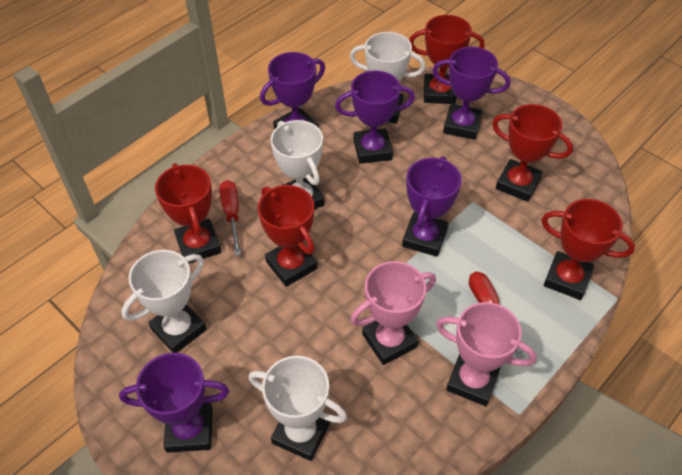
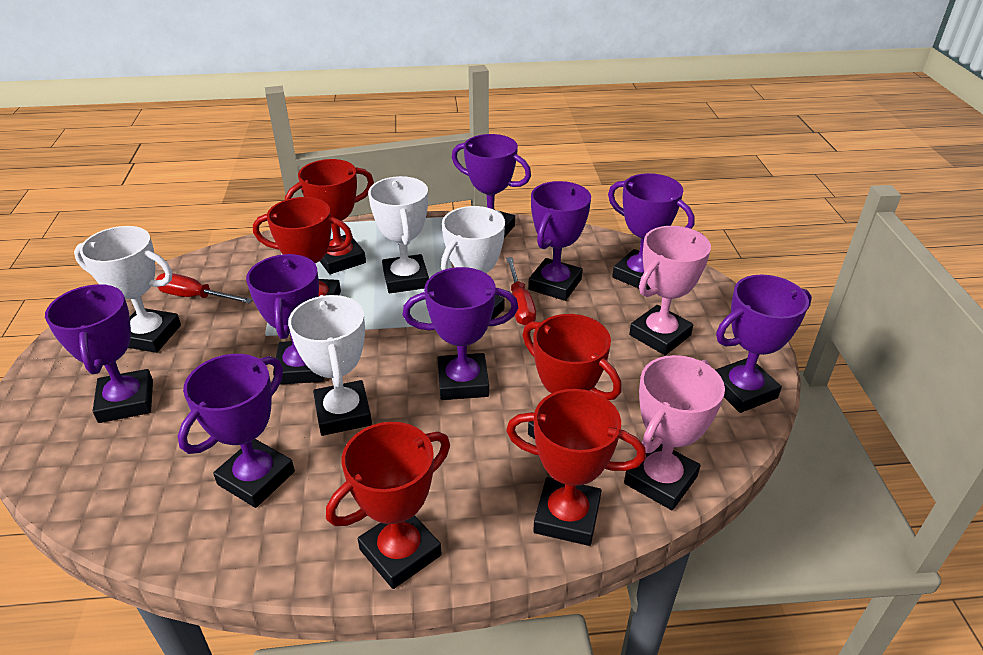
purple trophy: [119,353,229,453] [260,52,325,129] [335,70,415,164] [402,156,462,257] [432,47,510,140] = 5 -> [45,284,153,423] [178,354,295,508] [246,254,324,385] [403,267,518,400] [452,134,531,238] [528,181,591,301] [608,173,695,290] [715,275,812,413] = 8

